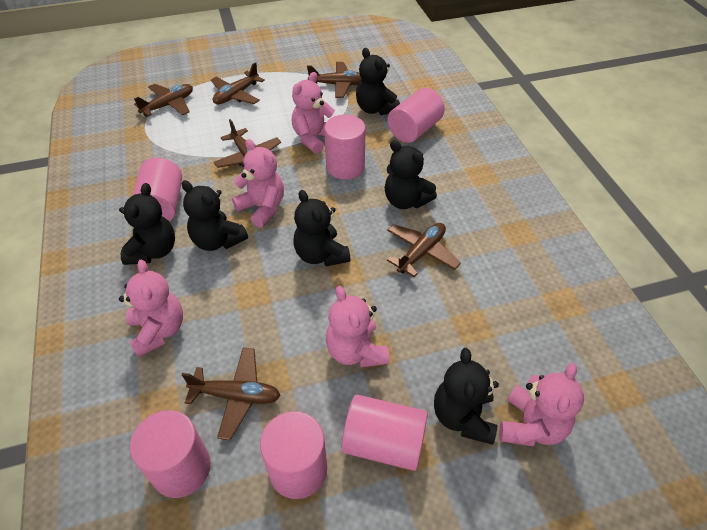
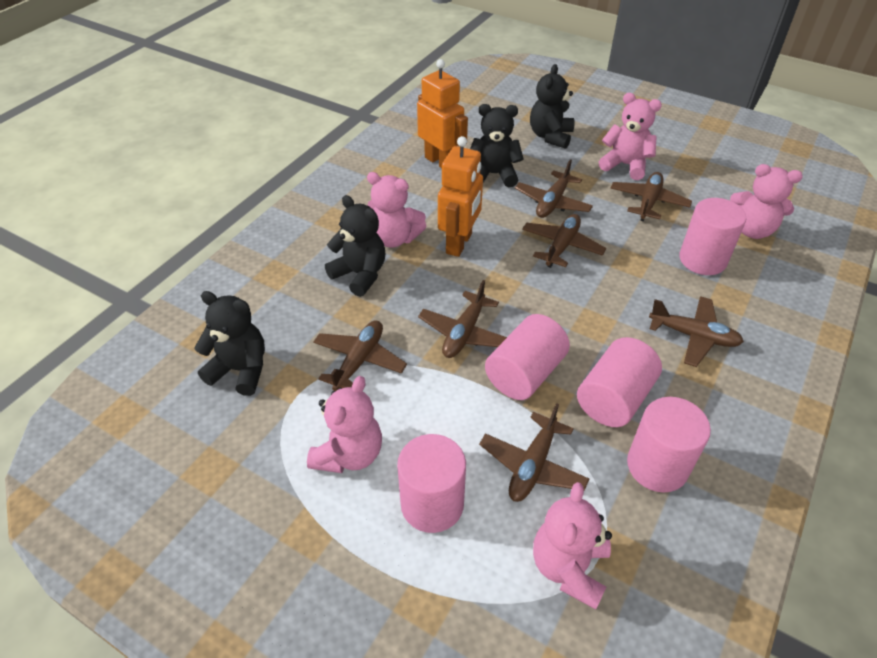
black teddy bear: [119,183,175,265] [182,180,248,251] [293,190,351,266] [356,48,400,115] [385,140,437,209] [434,348,499,445] = 6 -> [194,291,265,396] [325,195,385,297] [470,104,524,187] [530,64,574,149] = 4
brown plane: [134,84,193,117] [182,348,281,440] [211,62,265,104] [214,119,281,168] [307,62,362,98] [387,223,461,277] = 6 -> [313,320,407,391] [418,280,507,358] [479,403,589,502] [515,159,593,218] [522,214,606,268] [610,172,692,221] [649,296,744,367] = 7
orange robot: none = 0 -> [417,59,468,168] [438,136,483,257] = 2
pink cylinder: [130,410,211,498] [132,158,182,222] [260,411,327,499] [324,115,366,180] [342,395,428,471] [388,88,445,143] = 6 -> [397,434,466,533] [485,314,570,400] [577,337,662,427] [627,397,711,493] [679,198,746,275] = 5

